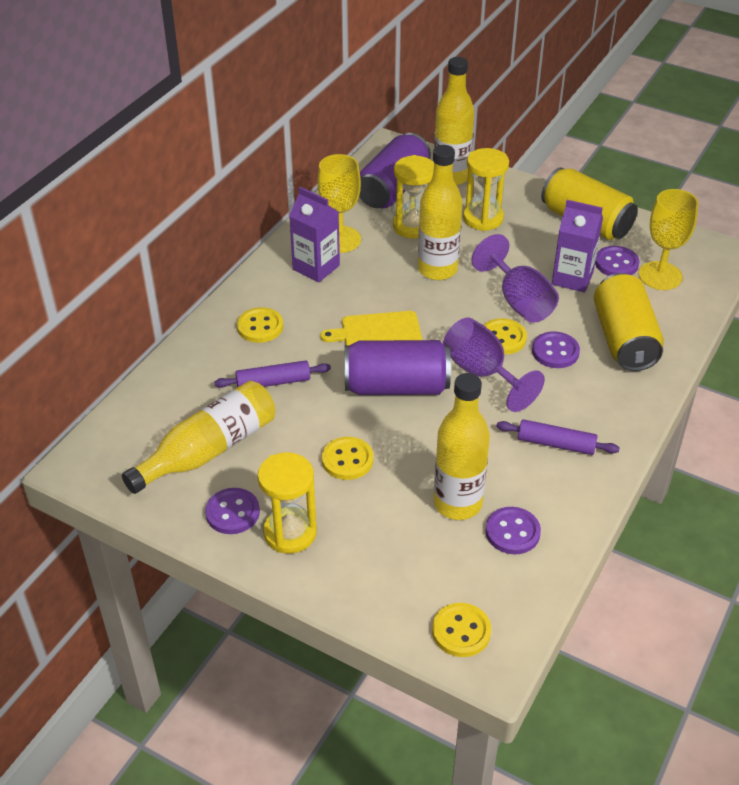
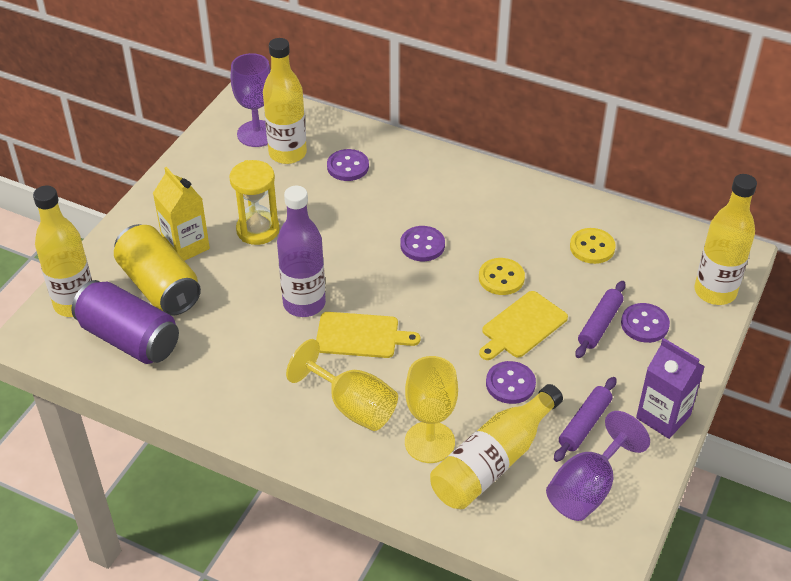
purple bottle: none = 0 -> [277,186,326,317] = 1
purple can: [345,340,451,395] [359,133,431,209] = 2 -> [72,280,179,364] = 1
purple carton: [289,187,340,282] [552,200,603,292] = 2 -> [636,338,705,439] = 1
yellow button: [237,307,283,343] [322,437,373,480] [432,603,491,657] [484,318,527,354] = 4 -> [479,258,525,295] [570,228,615,264] = 2
yellow can: [541,168,638,240] [594,273,664,371] = 2 -> [114,224,201,316] = 1
yellow carton: none = 0 -> [153,167,210,261] = 1
yellow cutting board: [320,311,422,346] = 1 -> [316,312,421,358] [479,291,568,360] = 2
yellow hourglass: [257,452,317,553] [393,155,434,239] [463,148,509,231] = 3 -> [229,160,279,245] = 1

